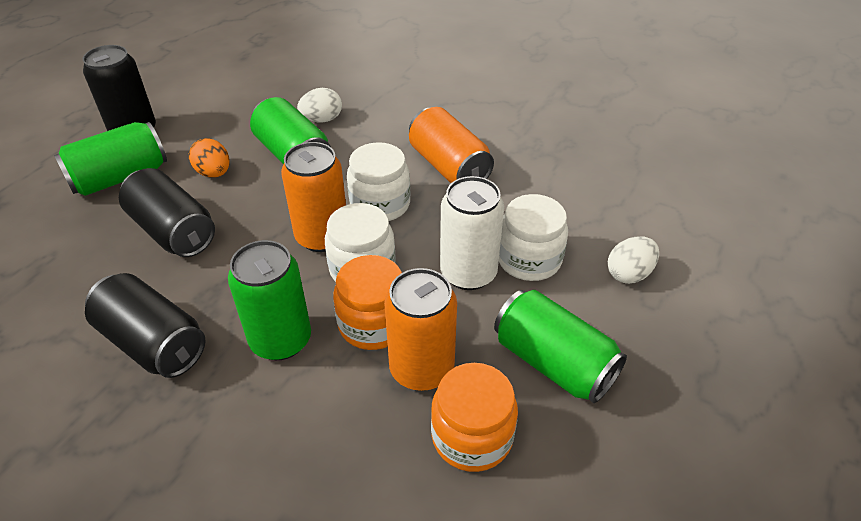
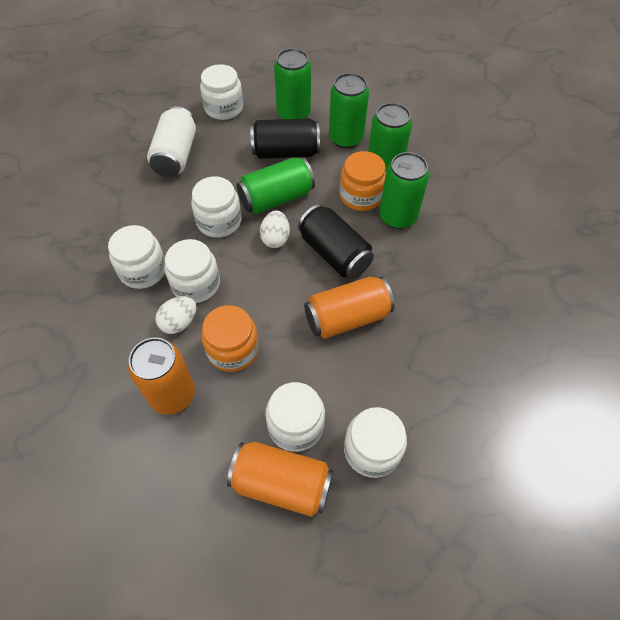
black can: [83,45,156,131] [85,273,206,378] [119,168,215,257] = 3 -> [250,119,320,159] [298,204,374,279] = 2
green can: [54,122,167,196] [228,240,311,360] [250,97,331,164] [494,290,627,403] = 4 -> [237,157,315,214] [274,48,311,119] [329,73,369,149] [368,103,412,171] [379,152,429,229] = 5
orange egg: [189,138,230,178] = 1 -> none = 0
white jar: [325,203,396,282] [347,142,410,221] [499,194,568,281] = 3 -> [108,225,165,289] [165,239,220,303] [191,176,242,238] [200,64,243,120] [265,382,325,452] [344,407,407,478] = 6

